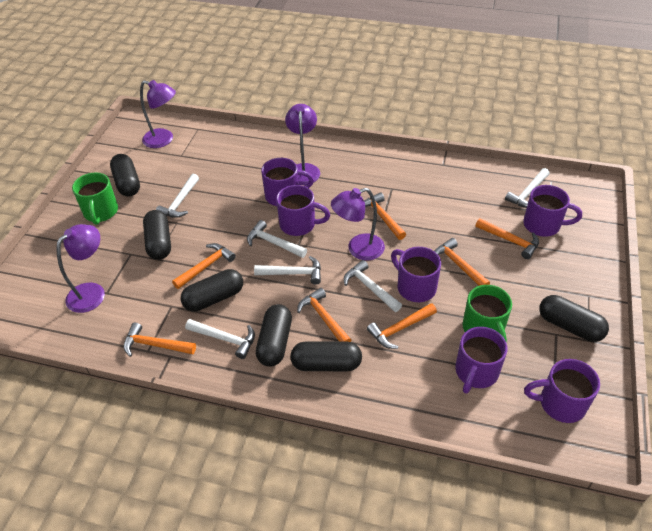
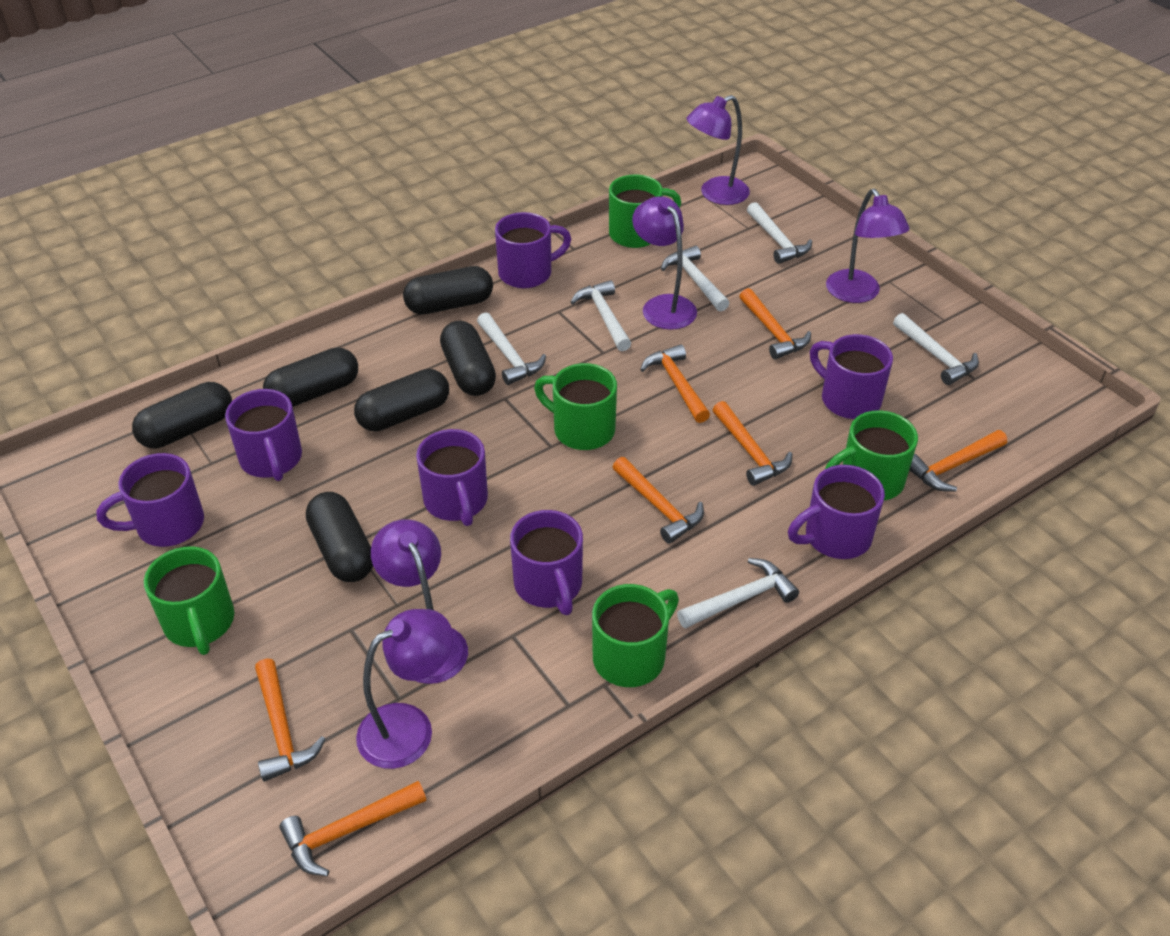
green mug: [72,172,118,225] [463,285,512,343] = 2 -> [144,546,234,655] [534,363,617,450] [592,584,679,687] [609,175,681,248] [824,410,918,500] = 5
purple lamp: [56,224,105,313] [140,80,176,148] [285,104,320,185] [331,188,385,260] = 4 -> [356,609,453,769] [371,519,468,684] [632,196,697,330] [686,95,750,205] [826,189,909,303] = 5
purple mug: [261,158,314,206] [276,185,330,236] [391,247,441,302] [455,327,507,394] [523,185,582,237] [524,359,600,423] = 6 -> [96,453,204,547] [225,389,302,481] [416,429,488,526] [495,212,571,288] [510,510,583,615] [788,465,885,559] [810,334,893,419] = 7

